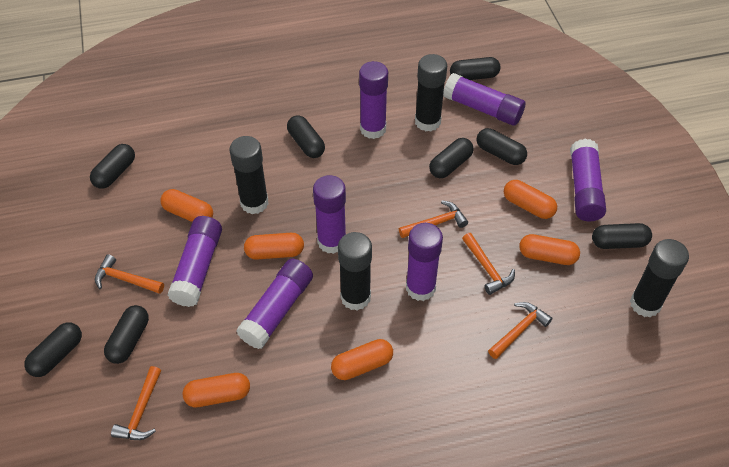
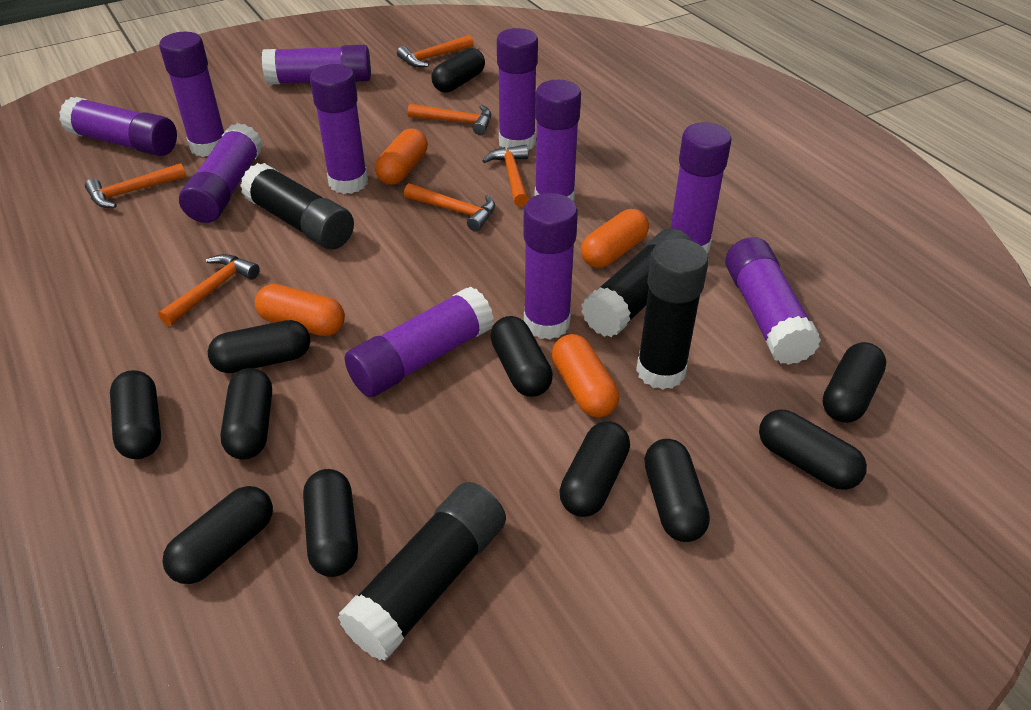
black capsule: [24,323,82,377] [90,144,135,189] [104,305,149,364] [287,115,325,158] [429,138,474,178] [450,57,501,80] [477,128,527,165] [592,223,652,249] = 8 -> [110,370,161,459] [162,486,273,584] [208,320,310,373] [220,368,272,460] [303,469,358,577] [431,48,485,93] [490,316,553,397] [559,421,630,517] [644,439,710,542] [759,409,867,490] [822,342,886,423] = 11
orange capsule: [160,189,213,222] [183,373,250,407] [244,233,304,260] [331,339,393,380] [504,180,557,219] [519,234,580,265] = 6 -> [255,284,345,336] [375,129,428,185] [552,334,619,417] [581,209,649,268] = 4
orange hammer: [95,254,164,294] [111,366,161,440] [399,200,468,238] [462,233,515,295] [488,302,553,359] = 5 -> [85,163,186,208] [158,254,260,326] [397,35,474,67] [404,183,495,231] [408,104,491,135] [482,145,529,207] = 6
purple glue stick: [167,216,222,307] [236,259,313,349] [313,175,346,254] [359,61,388,139] [406,223,443,301] [443,73,525,126] [570,139,606,221] = 7 -> [59,97,177,156] [159,32,224,157] [179,123,263,223] [262,45,371,85] [310,64,368,194] [345,287,494,397] [497,28,538,151] [523,193,578,340] [535,80,581,202] [671,123,732,253] [725,237,821,365] = 11

